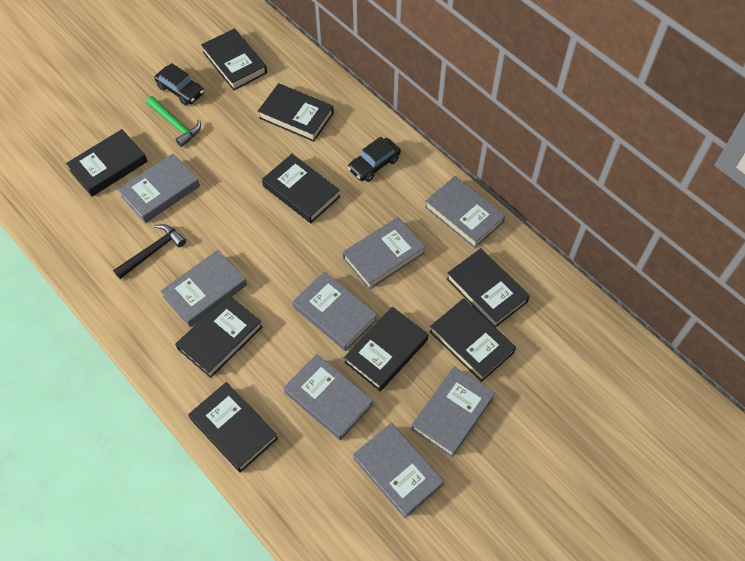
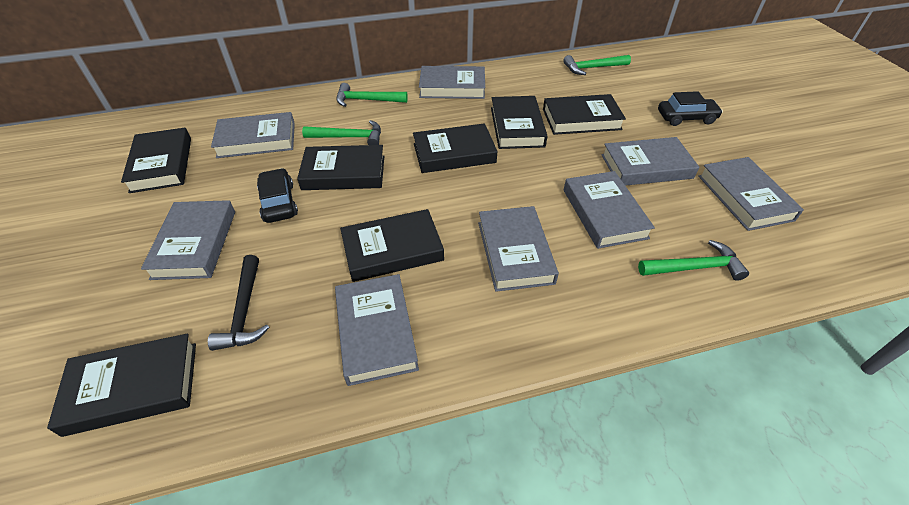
black book: [66,129,148,197] [175,294,263,378] [188,382,278,473] [201,28,267,91] [258,83,334,142] [262,154,340,223] [344,307,428,391] [430,298,516,382] [447,248,530,328] = 9 -> [47,334,196,437] [121,128,191,193] [297,145,384,190] [340,209,444,282] [413,123,498,173] [491,96,548,149] [543,94,626,135] = 7
green hammer: [146,96,201,147] = 1 -> [302,120,381,145] [336,83,408,107] [563,55,631,75] [638,240,749,281] = 4

